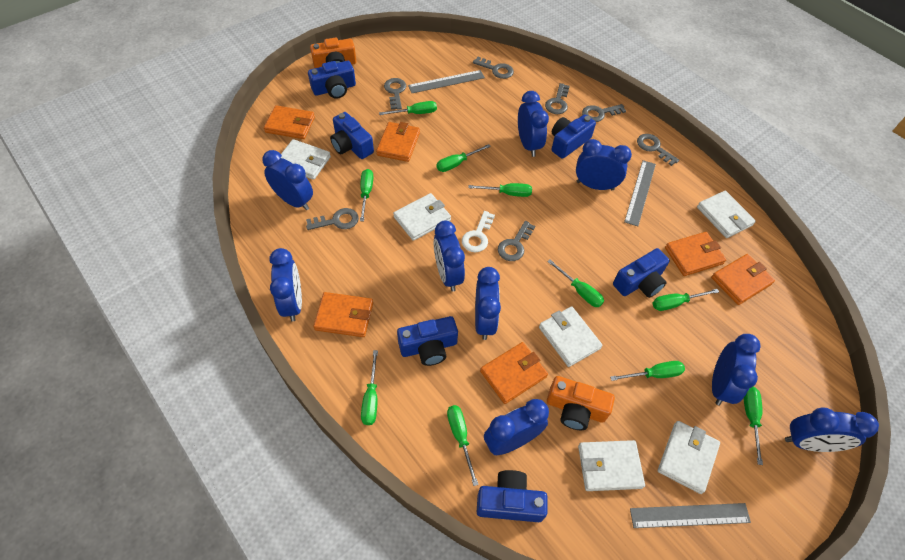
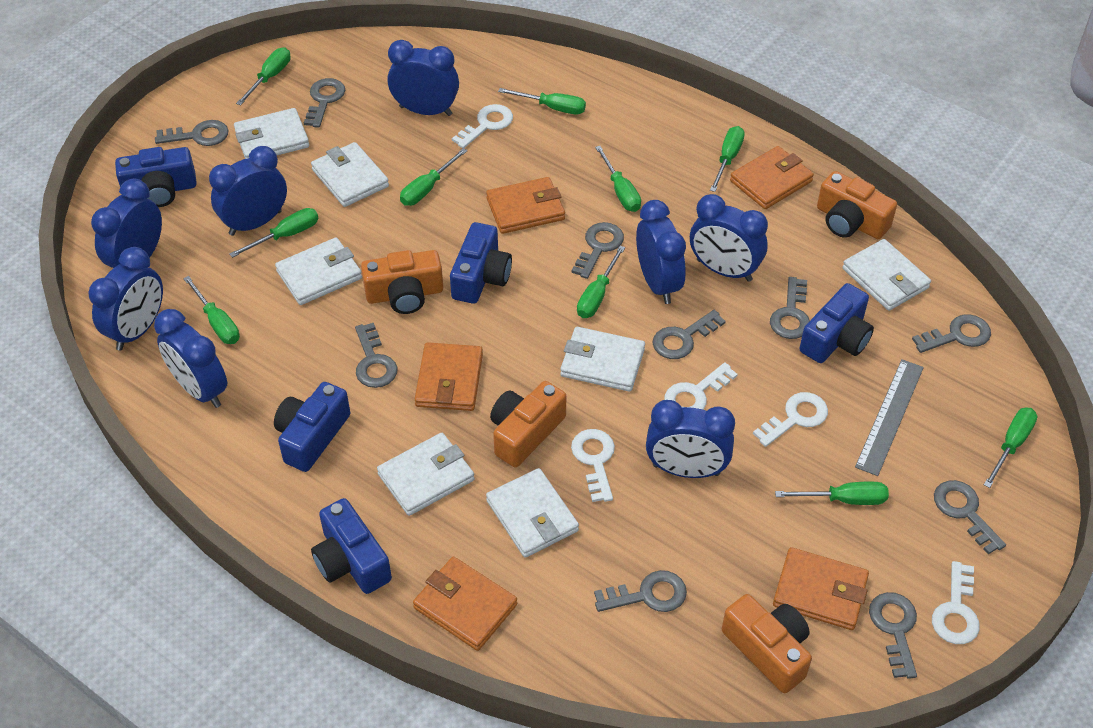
blue camera: [308,61,356,99] [330,112,374,159] [397,316,458,366] [477,470,547,522] [551,114,596,159] [613,248,670,298] = 6 -> [115,147,197,207] [274,382,350,472] [311,498,392,594] [450,222,512,304] [800,283,874,363] = 5
blue clock: [263,150,313,210] [270,248,302,322] [434,220,465,292] [475,267,501,340] [484,399,549,455] [518,91,549,157] [576,139,632,190] [712,334,761,406] [785,407,879,452] = 9 -> [88,247,163,350] [91,179,162,268] [154,309,227,408] [209,146,287,236] [388,40,459,116] [636,200,686,304] [646,400,735,478] [690,194,768,282] = 8
grey key: [306,208,359,230] [384,78,406,110] [473,57,514,79] [498,221,535,261] [545,83,570,114] [582,104,626,122] [637,134,679,166] = 7 -> [155,120,229,146] [304,78,345,128] [355,323,398,388] [572,222,624,279] [594,570,687,612] [653,310,726,359] [770,277,810,339] [869,592,917,679] [912,314,991,353] [934,480,1006,554] = 10
grey ruler: [408,70,485,93] [624,160,656,226] [630,503,751,528] = 3 -> [855,359,924,476] = 1
orange camera: [310,38,356,68] [547,376,615,430] = 2 -> [361,250,443,314] [490,381,566,467] [722,594,812,693] [817,171,897,239] = 4
orange wallet: [264,105,315,139] [313,292,373,337] [376,122,420,162] [480,342,548,404] [665,232,726,276] [711,254,775,305] = 6 -> [413,557,517,651] [415,342,483,411] [486,177,565,234] [730,146,814,209] [773,547,869,630] = 5
white key: [462,211,495,252] = 1 -> [452,104,513,148] [571,429,615,502] [664,362,738,410] [753,392,828,447] [932,561,980,644] = 5
white wallet: [281,139,331,180] [393,193,451,241] [539,306,602,367] [578,440,645,491] [658,421,720,494] [697,191,756,238] = 6 -> [234,108,309,159] [275,237,362,305] [311,142,389,207] [377,433,475,516] [486,468,579,558] [560,327,645,392] [842,239,931,311] = 7

